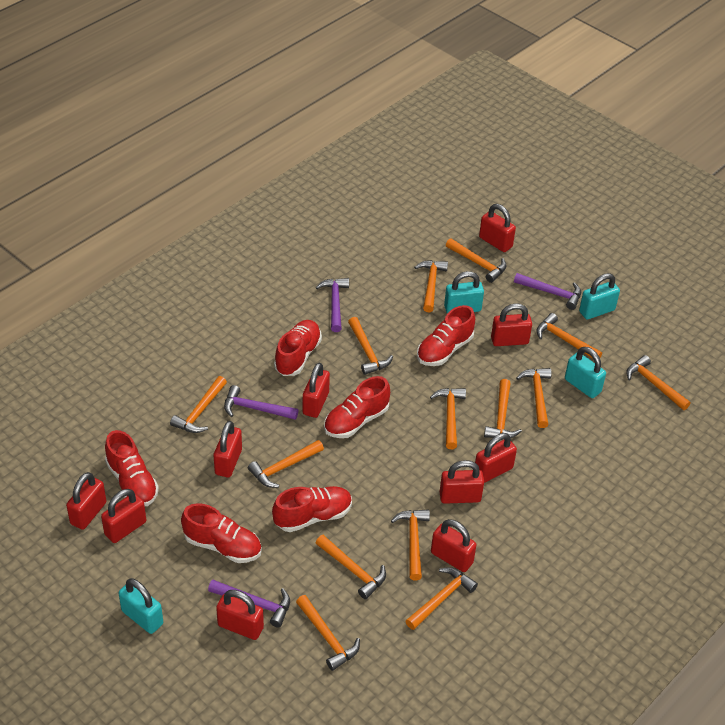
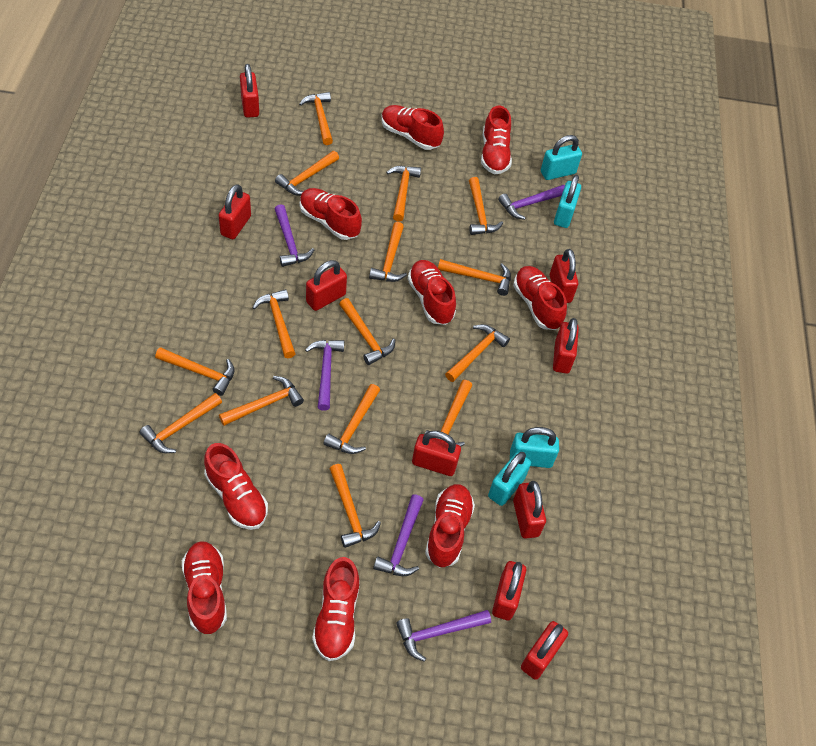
orange hammer: [170,376,227,433] [248,440,324,488] [296,595,360,671] [316,535,386,599] [348,317,393,375] [391,509,430,581] [406,567,478,630] [414,260,448,312] [430,388,466,449] [446,238,507,283] [484,379,522,438] [516,368,552,428] [536,313,602,359] [626,355,691,410] = 14 -> [139,393,222,453] [155,347,235,396] [219,376,304,426] [252,289,296,358] [275,151,339,196] [299,92,333,145] [323,384,380,454] [330,464,381,548] [339,298,395,365] [369,222,407,282] [386,166,421,222] [425,380,472,447] [438,259,511,296] [445,324,510,382] [469,177,503,235] = 15
purple hammer: [208,580,290,628] [224,385,298,420] [316,278,349,332] [514,273,581,310] = 4 -> [275,204,314,267] [305,340,344,411] [373,495,424,576] [396,610,491,662] [498,185,565,220] = 5
red padlock: [66,472,106,530] [101,489,146,543] [214,421,242,477] [216,590,264,640] [303,363,330,418] [431,519,476,572] [439,460,484,504] [475,433,517,483] [479,204,516,252] [491,303,532,346] = 10 -> [219,184,251,239] [240,64,259,118] [306,260,347,311] [412,431,461,476] [492,561,526,620] [513,481,546,539] [521,621,568,680] [550,249,578,303] [553,318,579,374] = 9
red shoe: [105,430,159,506] [181,503,262,563] [272,486,352,532] [274,320,322,376] [324,376,390,438] [417,305,475,366] = 6 -> [182,541,227,634] [204,443,268,530] [300,188,362,240] [312,557,360,661] [382,105,444,150] [408,260,456,325] [425,484,475,568] [481,105,512,174] [513,266,567,330] = 9

